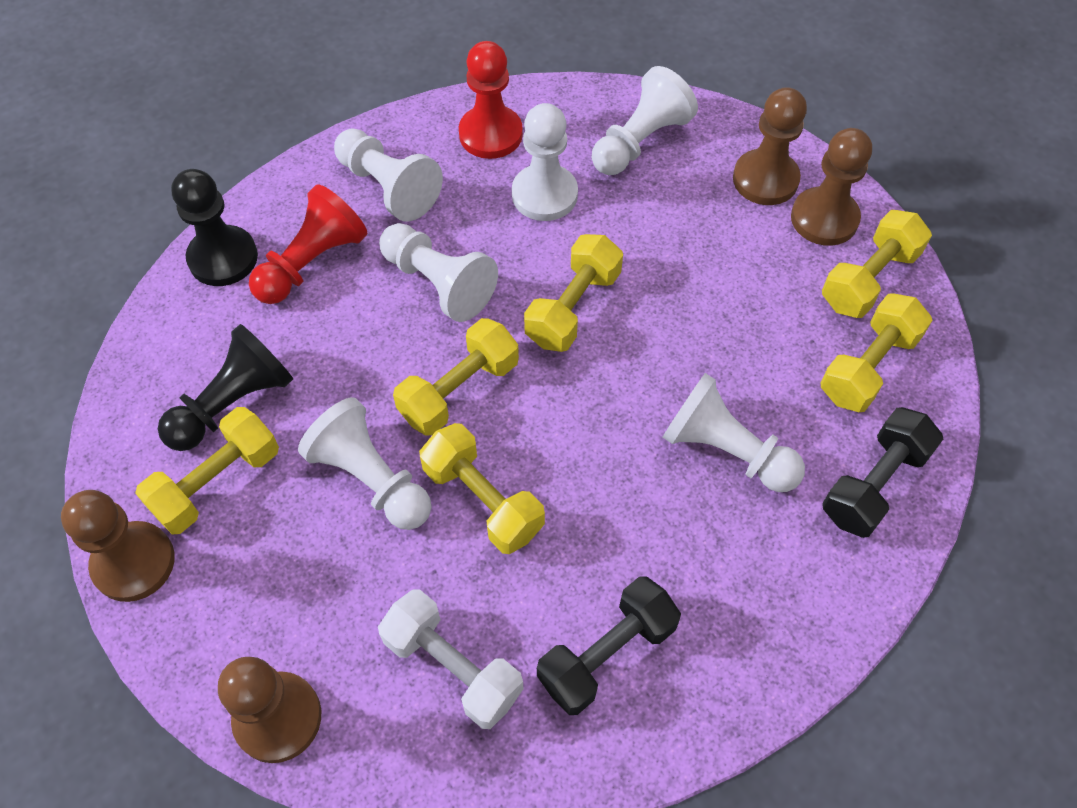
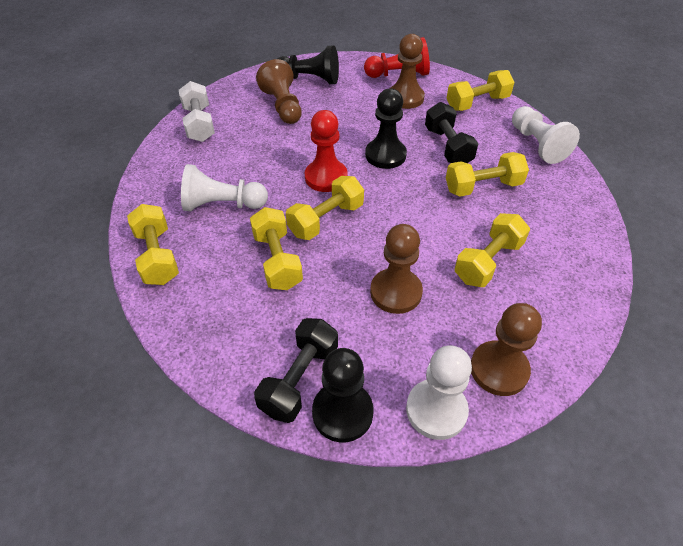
black pawn: [158,324,293,451] [171,169,258,286] = 2 -> [278,45,339,84] [312,348,374,442] [365,88,407,169] = 3
white pawn: [298,397,431,530] [334,129,443,221] [379,223,498,322] [512,103,578,221] [592,66,698,175] [662,373,805,492] = 6 -> [181,164,268,211] [406,345,472,440] [512,106,580,164] = 3

